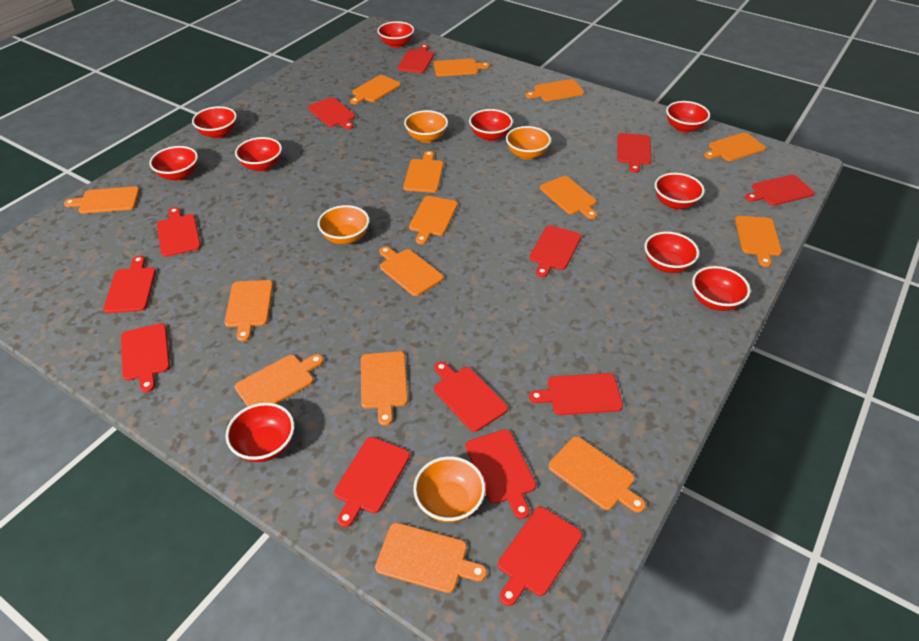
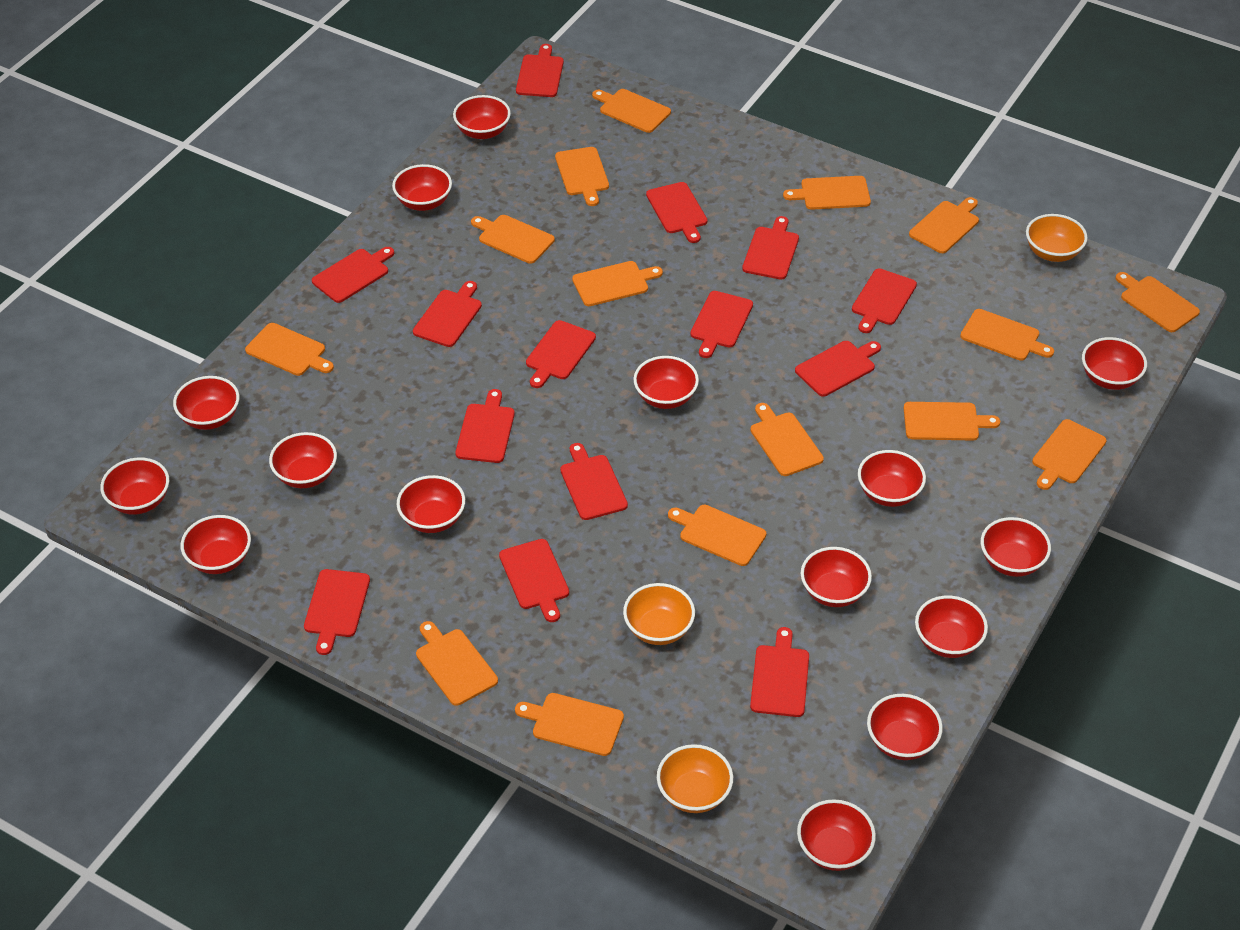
orange bowl: [318,205,369,244] [404,110,448,143] [413,456,485,523] [506,126,551,160] = 4 -> [623,583,695,645] [657,744,733,813] [1026,214,1088,262] = 3
red bowl: [149,146,198,181] [192,106,237,139] [226,403,294,462] [235,137,282,171] [377,21,414,48] [469,109,513,141] [644,232,699,273] [655,173,705,209] [666,101,710,133] [692,266,750,311] = 10 -> [100,457,169,515] [173,376,239,430] [181,515,251,574] [269,432,337,488] [392,164,452,211] [397,475,465,533] [453,95,511,139] [633,356,699,409] [797,799,876,871] [801,547,872,607] [858,450,926,507] [867,694,943,760] [915,595,988,658] [981,517,1051,577] [1082,337,1147,390] = 15
red cutting board: [103,256,156,313] [121,323,170,392] [157,207,201,257] [308,97,355,130] [334,437,410,527] [398,44,434,73] [434,362,508,432] [465,429,536,519] [498,507,582,606] [529,225,581,277] [529,373,623,415] [617,133,652,173] [745,175,814,206] = 13 -> [304,569,370,655] [312,247,394,303] [413,281,482,347] [455,389,515,463] [499,539,569,622] [516,44,564,97] [526,320,596,388] [560,443,628,520] [646,182,707,243] [690,291,753,358] [742,216,799,280] [750,627,809,717] [795,341,881,397] [852,268,917,333] = 14

